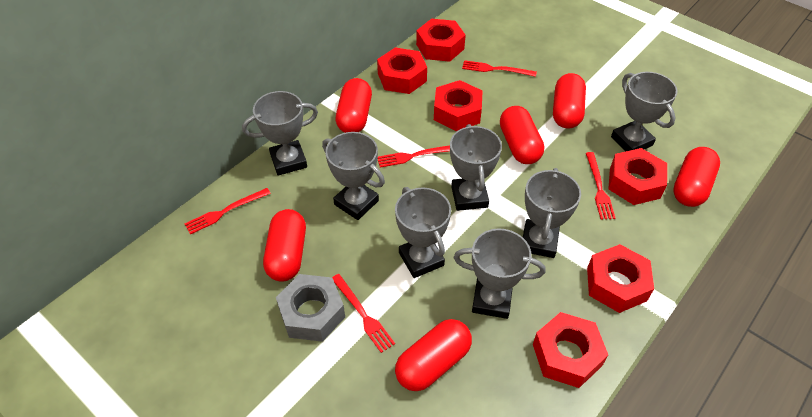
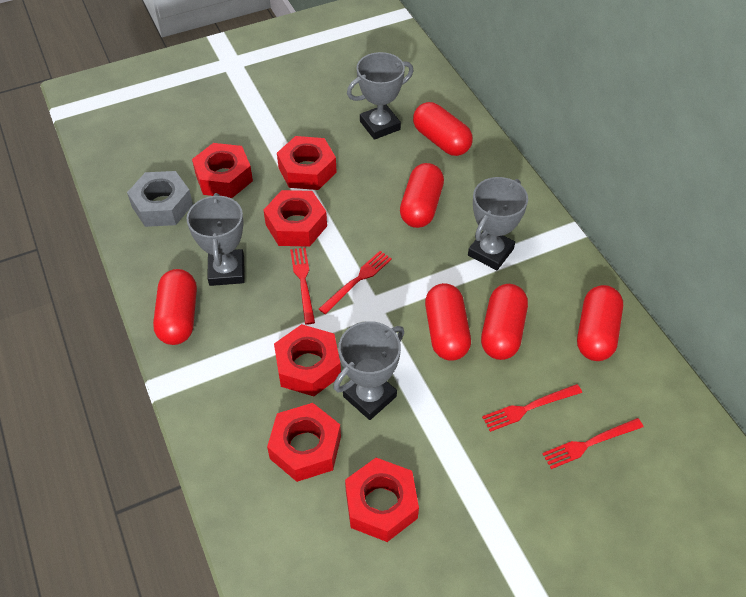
grey trophy: [242,91,318,176] [322,132,385,220] [395,187,451,278] [450,124,502,211] [454,228,546,319] [523,168,581,258] [611,72,678,151] = 7 -> [186,193,245,286] [333,321,404,420] [347,52,414,140] [468,177,528,270] = 4
red fork: [185,188,271,234] [332,274,395,353] [378,145,450,168] [462,60,537,77] [586,152,615,219] = 5 -> [290,247,315,325] [319,251,392,314] [482,384,582,432] [542,418,643,469] = 4

